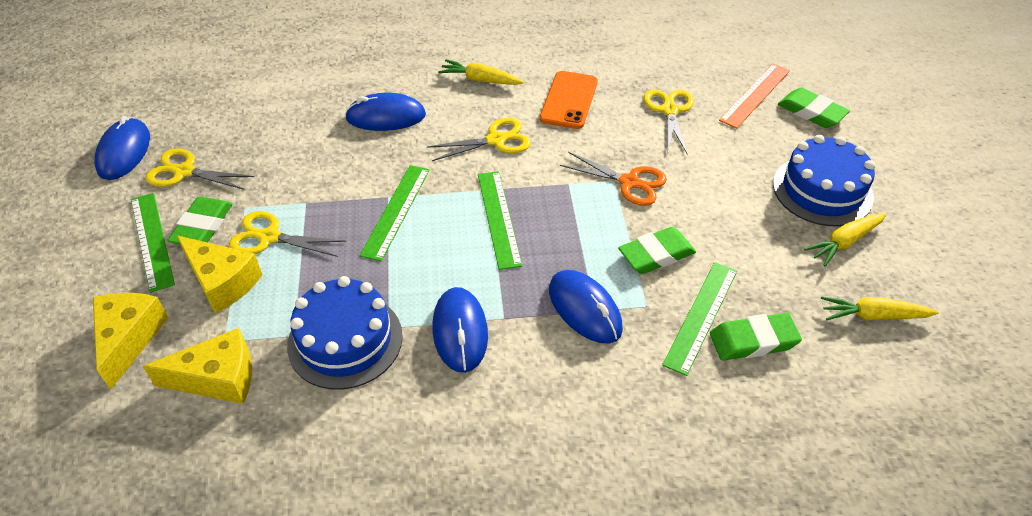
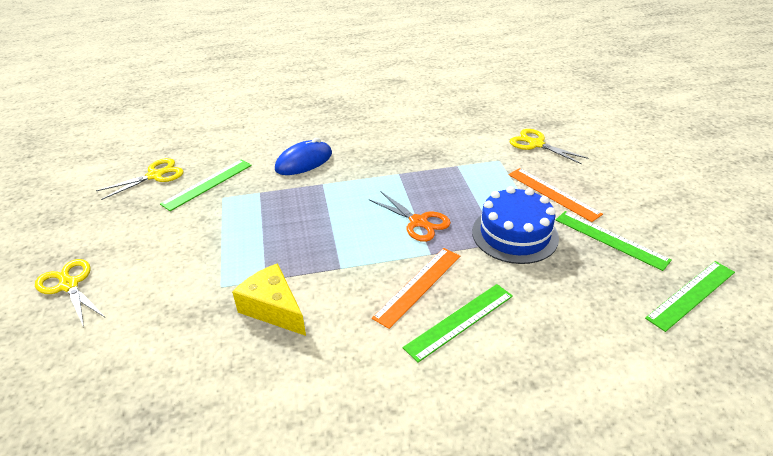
blue cake: [287,276,403,390] [773,135,875,226] = 2 -> [472,186,559,264] = 1
blue mouse: [95,116,150,180] [345,93,426,131] [433,287,488,373] [549,270,623,343] = 4 -> [275,138,332,175] = 1
green eraser: [167,197,232,245] [618,227,696,274] [710,313,802,361] [778,88,850,128] = 4 -> none = 0
orange phone: [540,71,598,129] = 1 -> none = 0
orange ruler: [719,64,790,129] = 1 -> [372,248,460,329] [508,168,603,222] = 2
yellow carrot: [438,60,524,85] [804,213,886,266] [821,297,939,321] = 3 -> none = 0
yellow cheese: [93,293,168,390] [143,328,252,404] [177,235,262,313] = 3 -> [232,263,306,336] = 1
yellow scissors: [145,148,254,190] [229,211,346,257] [427,118,531,161] [644,89,694,155] = 4 -> [35,259,105,327] [96,158,183,200] [510,129,589,164] = 3

